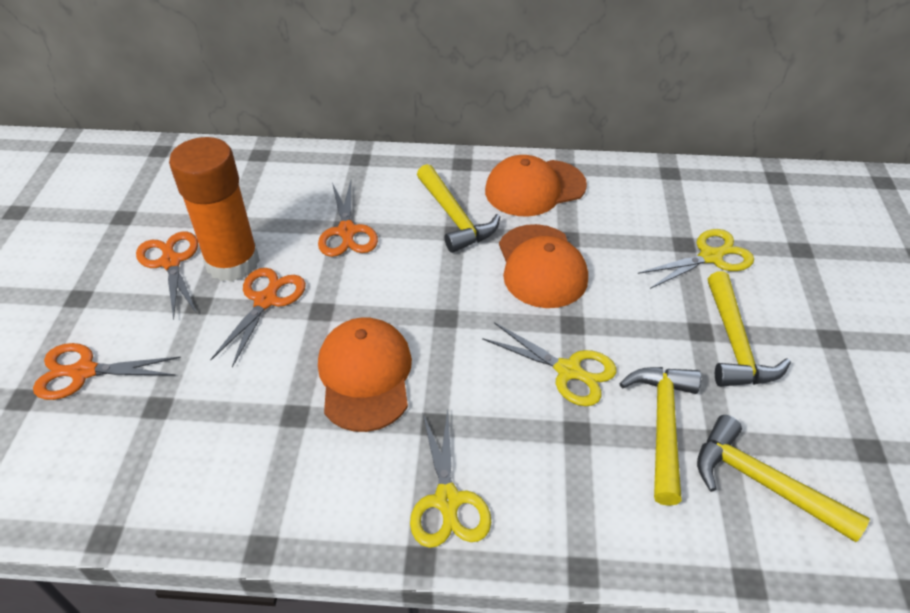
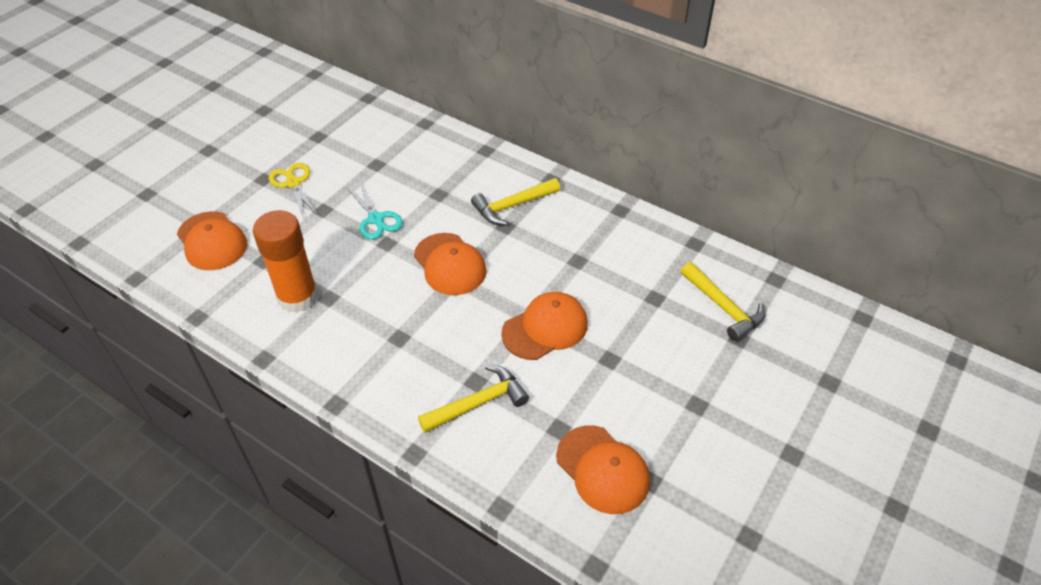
orange cap: [318,317,412,432] [485,155,587,216] [499,224,588,308] = 3 -> [177,211,247,270] [414,233,487,295] [501,292,588,360] [556,426,650,514] = 4
orange scissors: [33,343,181,400] [136,231,198,319] [210,268,306,367] [318,181,378,257] = 4 -> none = 0
turquoise scissors: none = 0 -> [347,181,403,240] = 1
yellow hammer: [417,164,500,253] [619,367,701,506] [697,415,870,542] [708,271,791,387] = 4 -> [418,365,529,433] [471,178,560,225] [681,262,765,341] = 3
yellow scissors: [410,410,491,548] [482,322,616,406] [638,229,754,289] = 3 -> [269,163,318,217] = 1

